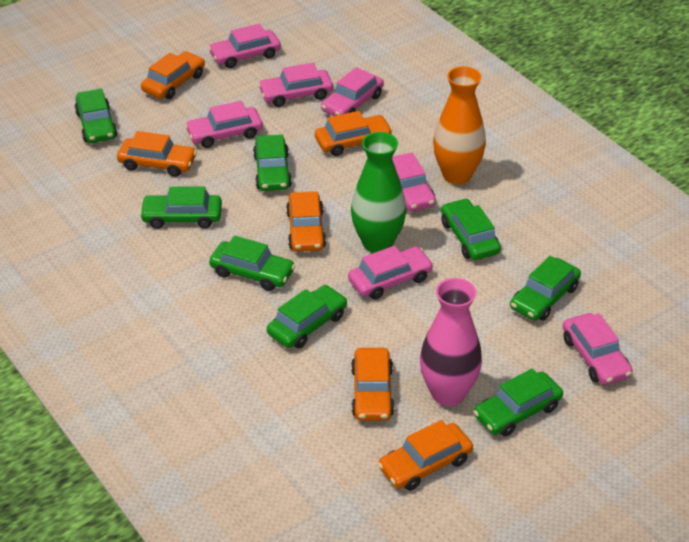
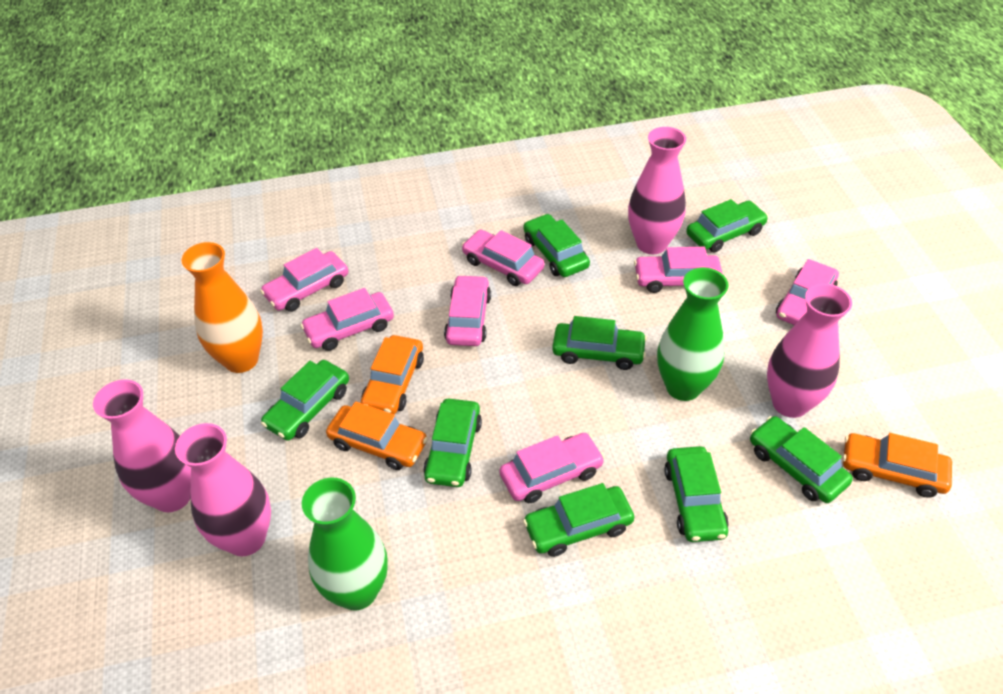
green vase: [351,132,406,253] = 1 -> [302,478,388,610] [657,268,729,401] = 2
orange car: [117,131,197,177] [141,51,205,99] [286,191,326,252] [315,111,393,156] [351,348,394,421] [378,420,473,491] = 6 -> [326,401,428,470] [361,335,424,415] [843,433,952,498] = 3
pink vase: [420,278,482,406] = 1 -> [93,379,191,512] [175,423,271,556] [628,127,686,254] [767,283,852,418] = 4

